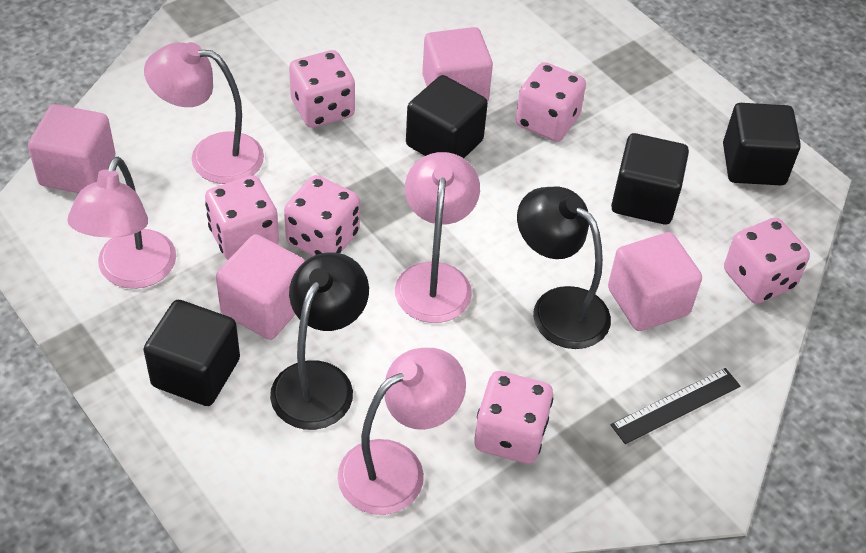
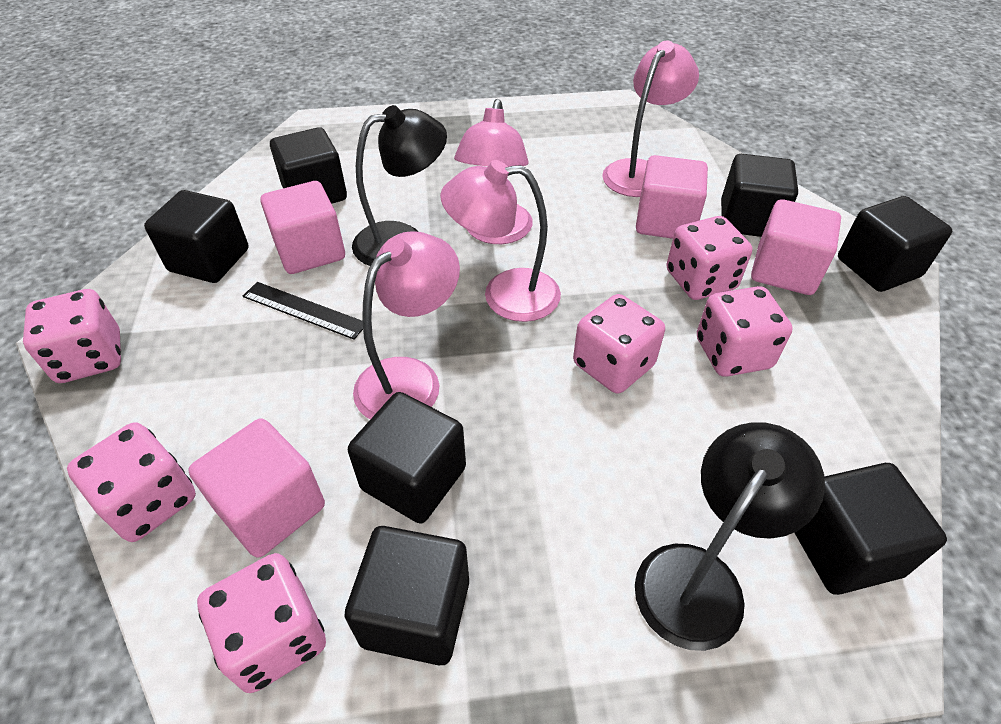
black cube: [143,300,240,406] [406,75,488,158] [611,133,689,224] [723,103,801,185] = 4 -> [144,190,249,283] [270,127,347,204] [344,526,469,666] [348,392,466,524] [721,154,798,237] [794,463,947,595] [838,196,952,292] = 7

